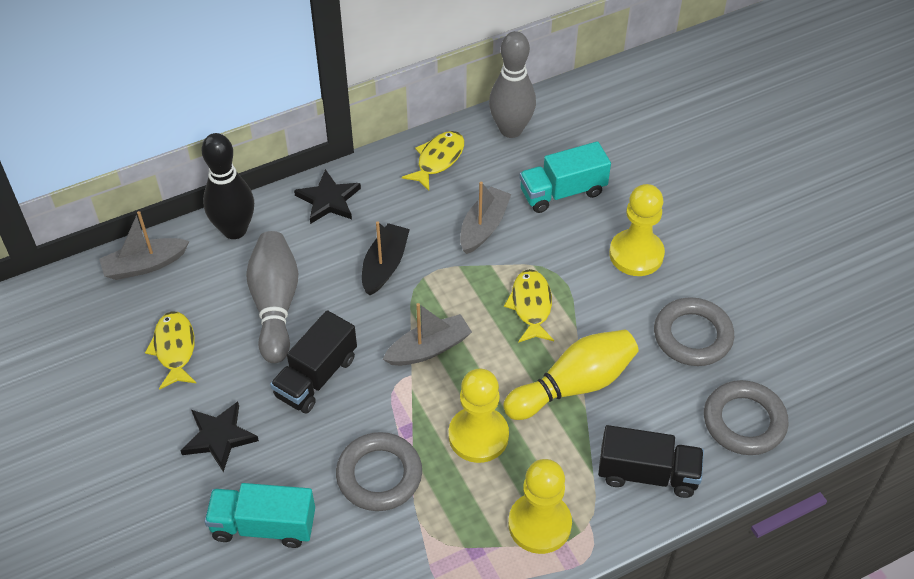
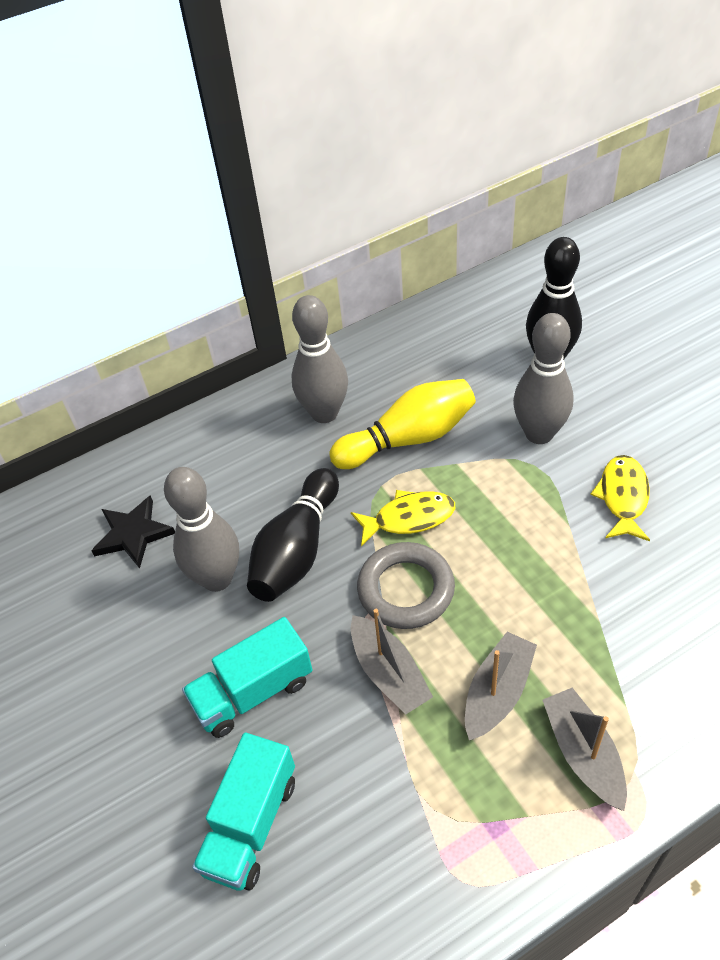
black boat: [362,221,410,296] = 1 -> none = 0
black bowling pin: [202,133,254,239] = 1 -> [247,468,339,602] [526,237,582,360] = 2
black star: [180,402,259,472] [294,169,361,224] = 2 -> [91,495,175,569] = 1
black truck: [270,310,357,413] [598,425,704,498] = 2 -> none = 0
grey bowling pin: [246,231,298,363] [489,31,536,138] = 2 -> [164,467,239,592] [292,295,348,423] [513,313,574,444] = 3
grey ring: [336,432,422,511] [654,297,734,366] [704,380,789,455] = 3 -> [357,542,455,629] = 1
yellow fish: [145,311,196,390] [402,131,464,191] [504,269,554,343] = 3 -> [351,490,455,546] [590,455,650,541] = 2
yellow pawn: [449,369,509,463] [508,459,572,554] [609,184,665,276] = 3 -> none = 0

